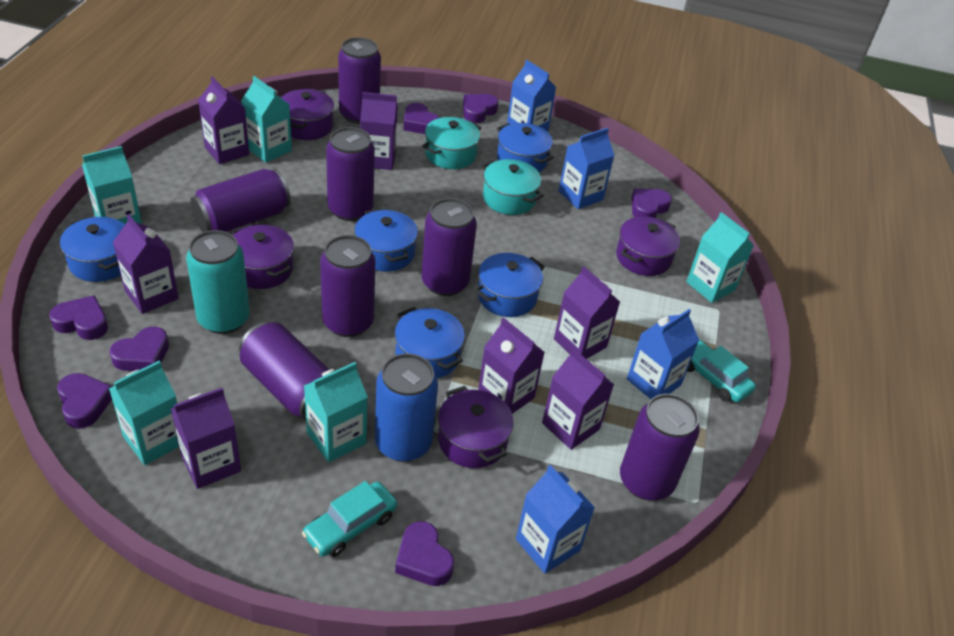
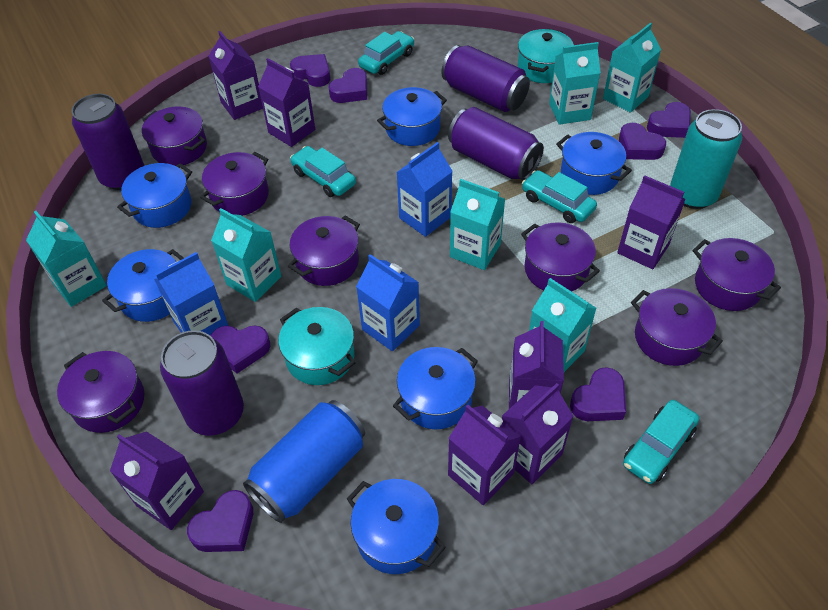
blue carton: [507,60,556,132] [516,465,595,574] [559,128,615,209] [627,309,699,399] = 4 -> [154,252,229,335] [356,254,420,351] [396,142,453,237] = 3
blue pot: [60,217,125,282] [354,208,418,272] [395,307,465,378] [475,253,545,317] [497,123,554,172] = 5 -> [102,249,184,322] [117,163,192,228] [347,479,446,574] [377,87,447,146] [393,347,478,429] [556,132,632,195] = 6
purple can: [190,169,291,232] [239,322,330,420] [320,235,375,337] [326,127,375,221] [338,37,381,124] [421,198,477,296] [620,394,700,500] = 7 -> [72,94,144,190] [160,330,244,436] [441,45,530,112] [448,107,544,180] = 4
purple pot: [231,224,294,289] [281,89,334,140] [438,386,514,468] [616,216,680,276] = 4 -> [57,351,145,433] [142,106,207,166] [200,152,269,216] [288,216,360,286] [521,222,600,291] [631,288,723,366] [692,238,781,311] = 7
turquoise car: [302,481,397,557] [687,340,756,403] = 2 -> [290,146,356,197] [358,31,414,75] [522,170,597,223] [623,400,699,484] = 4
turquoise carton: [82,146,142,224] [109,361,179,465] [241,76,292,163] [304,362,368,462] [686,212,754,303] = 5 -> [26,211,107,307] [211,208,281,302] [450,179,505,270] [529,278,597,372] [549,42,601,125] [603,23,661,113] = 6

